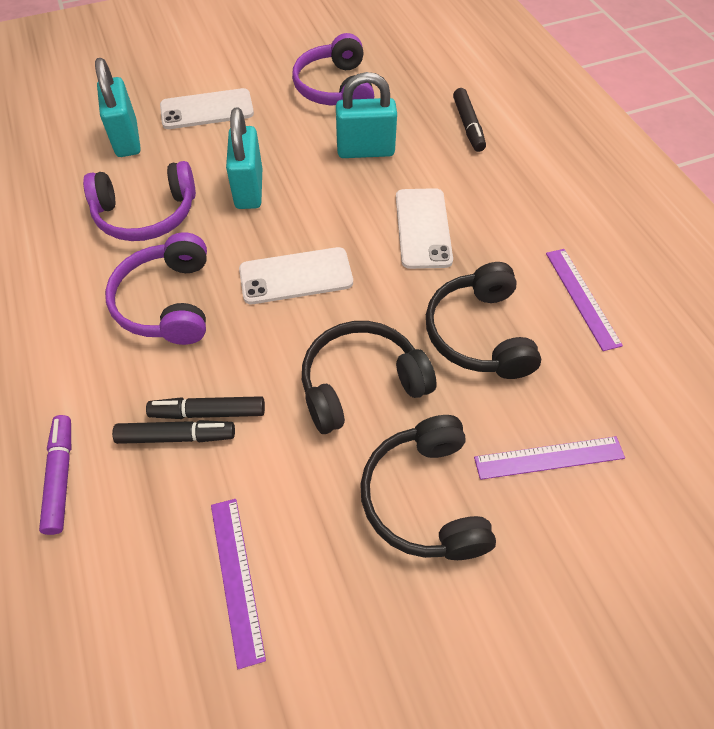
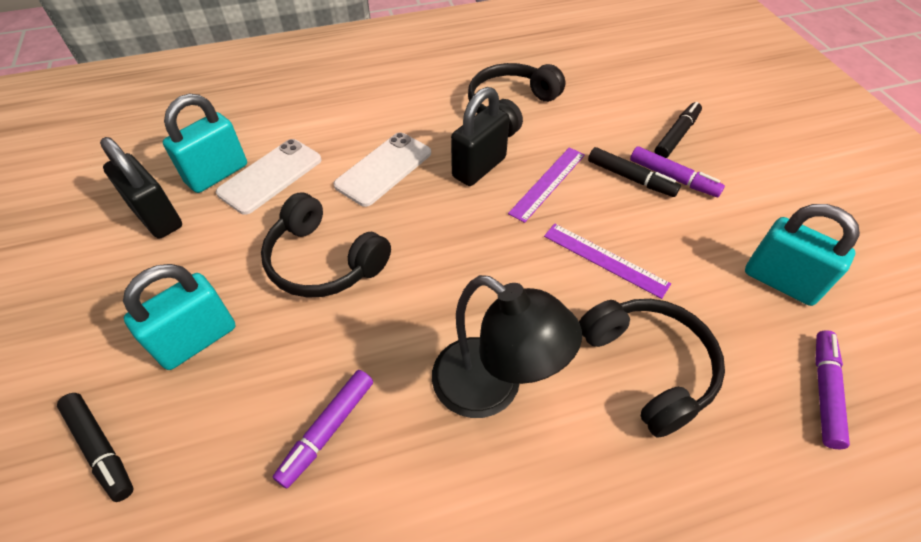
black lamp: none = 0 -> [432,275,582,418] = 1
black padlock: none = 0 -> [100,137,182,239] [451,87,510,186] = 2
purple headphones: [83,161,196,241] [105,232,207,345] [292,33,374,105] = 3 -> none = 0
purple marker: [39,415,71,535] = 1 -> [273,370,373,488] [630,146,725,197] [815,330,850,449] = 3
purple ruler: [211,499,266,669] [474,436,625,480] [546,249,623,351] = 3 -> [508,147,585,223] [544,223,671,299] = 2
white phone: [160,88,254,129] [239,247,353,304] [396,188,453,269] = 3 -> [216,139,322,215] [333,132,431,207] = 2

